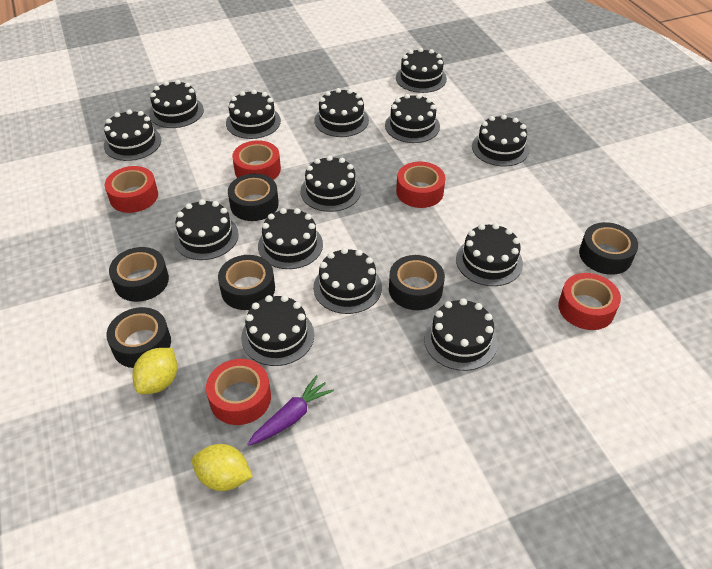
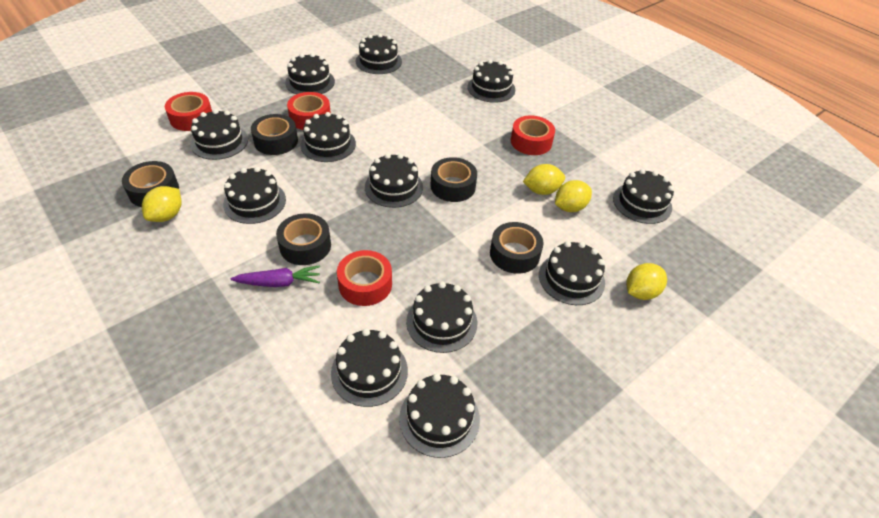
black cake: [104,109,161,161] [149,80,204,128] [173,199,239,260] [226,90,281,139] [241,295,314,366] [258,208,323,269] [301,155,361,212] [313,248,382,314] [314,88,369,137] [385,94,440,143] [396,48,447,93] [424,298,498,371] [456,223,523,286] [472,115,529,166] = 14 -> [191,109,248,160] [223,167,286,224] [285,53,335,94] [300,112,356,162] [331,328,408,407] [356,34,402,74] [365,153,423,208] [399,373,480,458] [406,281,477,353] [467,60,515,103] [539,241,605,305] [613,169,674,224] = 12
black tape: [106,307,171,368] [109,247,169,302] [218,255,275,310] [228,174,279,221] [389,255,445,310] [579,222,638,275] = 6 -> [122,161,179,207] [251,114,298,155] [276,213,331,265] [431,157,477,202] [490,222,543,274] = 5
red tape: [105,166,158,213] [206,359,271,425] [232,140,281,180] [396,162,445,208] [558,273,621,330] = 5 -> [165,92,212,131] [287,92,331,130] [337,250,392,306] [511,115,555,155] = 4
yellow lemon: [133,348,177,394] [192,444,253,491] = 2 -> [142,186,182,222] [523,164,565,195] [555,180,592,212] [626,263,667,300] = 4

